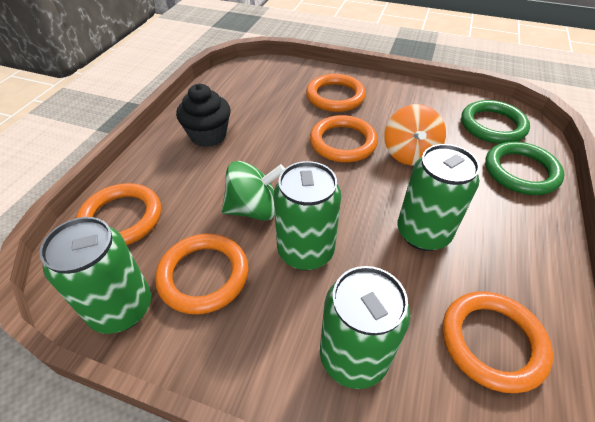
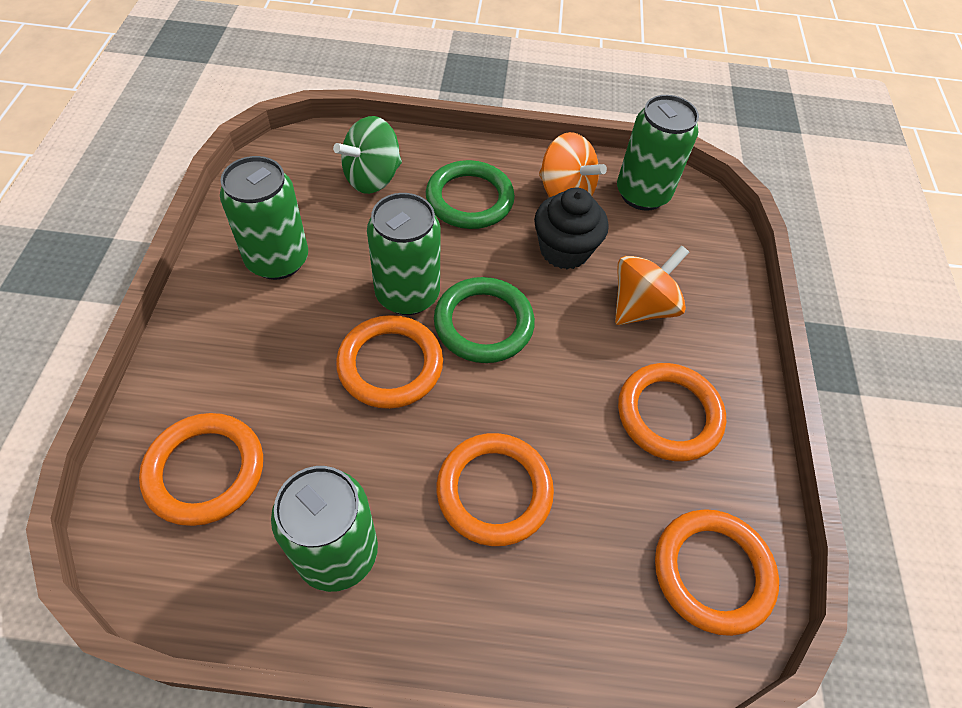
orange spinning top: [384,104,446,165] = 1 -> [539,132,607,198] [615,245,689,325] = 2

